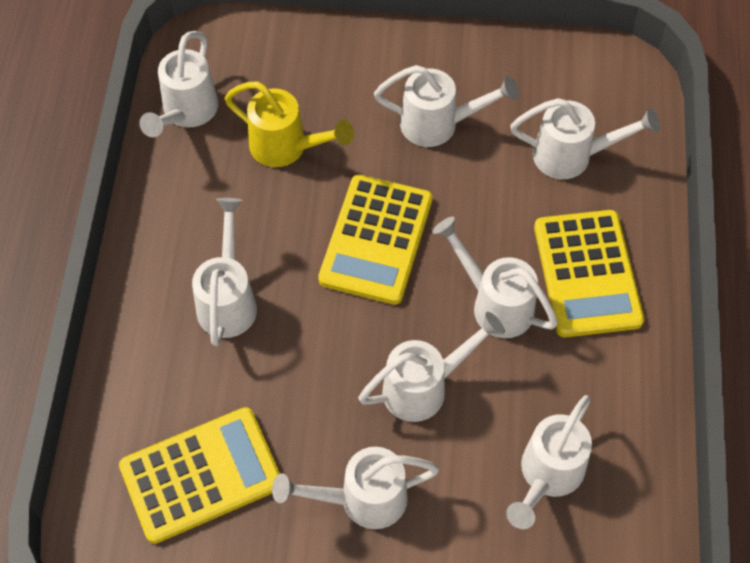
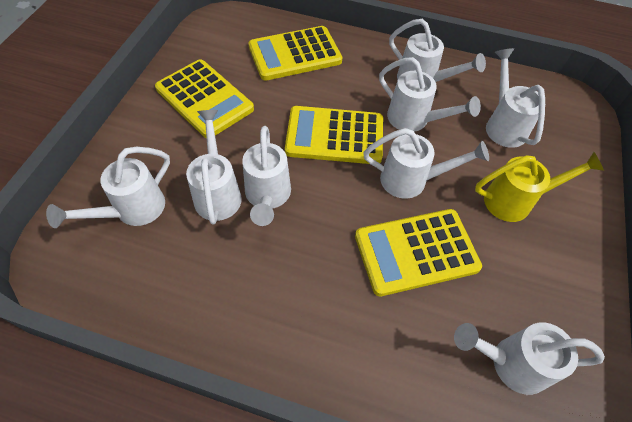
yellow calculator: [119,407,280,544] [318,174,433,305] [534,210,644,337] = 3 -> [155,59,254,138] [248,26,343,81] [285,106,383,164] [355,209,482,296] = 4

